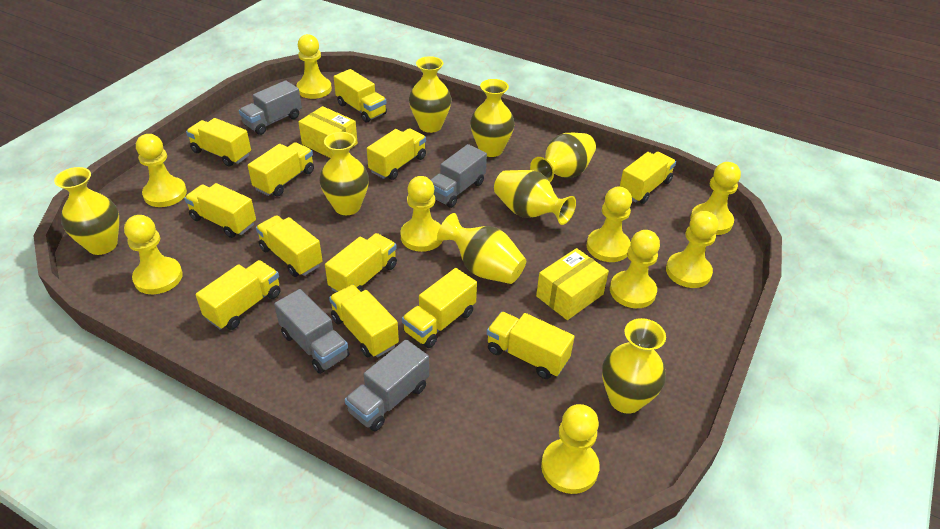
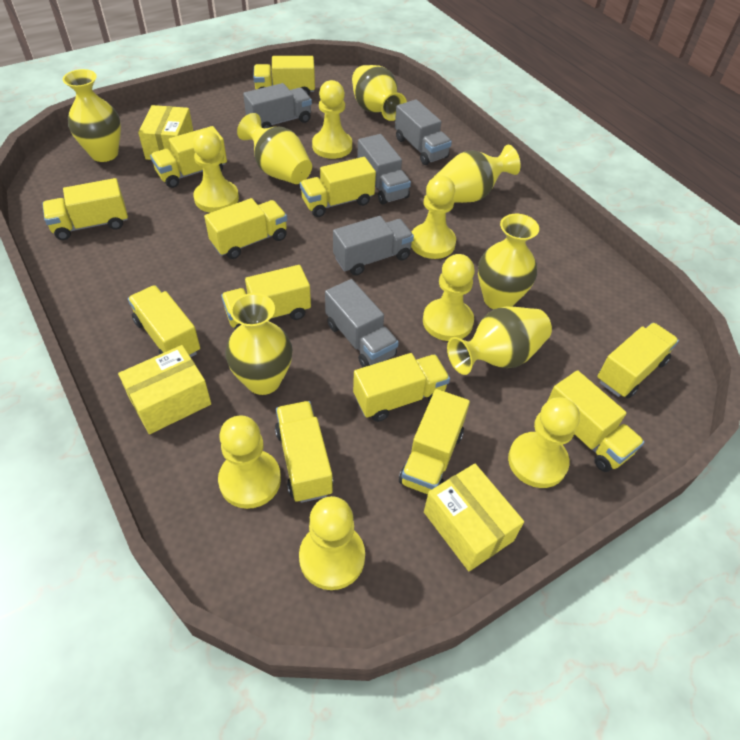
grey truck: [239,80,302,135] [274,289,349,374] [344,339,429,431] [431,144,487,208] = 4 -> [243,83,312,128] [325,279,399,367] [333,216,414,276] [357,134,411,205] [395,99,452,165] = 5
yellow box: [298,106,358,158] [536,248,609,320] = 2 -> [118,345,211,434] [138,105,193,160] [424,463,524,571] = 3
yellow pawn: [124,215,183,294] [136,134,187,207] [296,34,332,99] [400,176,442,252] [541,404,600,494] [587,187,632,262] [610,230,660,308] [666,211,719,288] [690,162,741,235] = 9 -> [193,130,239,213] [218,415,281,509] [299,496,365,590] [312,80,352,159] [411,175,456,259] [423,254,475,341] [508,397,580,488] = 7
yellow vase: [54,167,119,255] [319,132,369,215] [409,56,452,133] [437,213,526,284] [470,79,515,157] [494,170,576,225] [530,133,596,182] [602,318,666,414] = 8 -> [63,69,121,162] [225,293,292,395] [237,113,312,184] [352,65,407,121] [433,145,521,203] [447,307,552,375] [478,214,539,309] = 7

